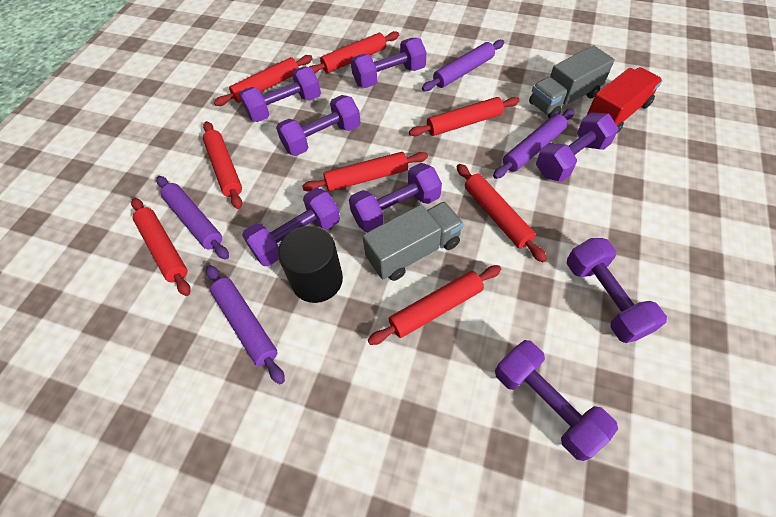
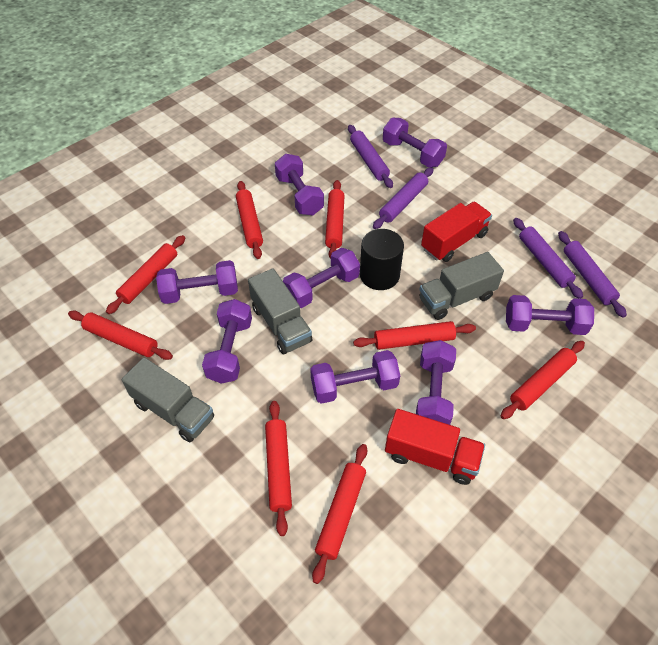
grey truck: [362,202,464,281] [529,45,615,118] = 2 -> [122,357,214,442] [248,268,313,354] [419,252,504,320] = 3
red truck: [586,67,663,133] = 1 -> [385,409,485,485] [421,202,492,262] = 2

